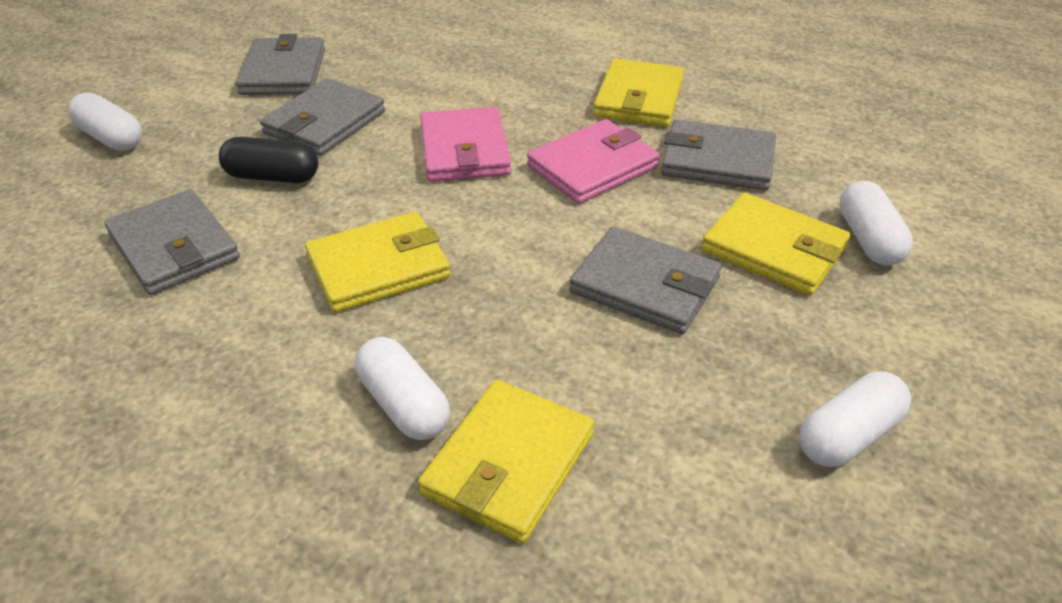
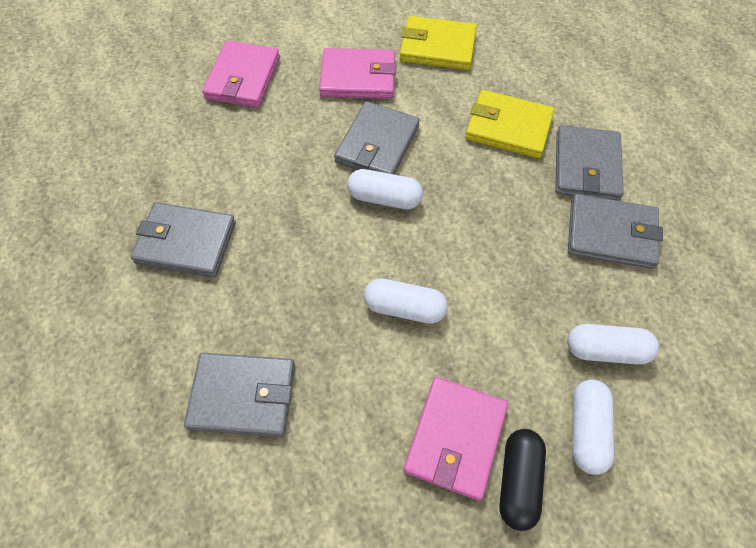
pink wallet: [420,107,511,182] [527,119,660,204] = 2 -> [202,40,280,108] [319,48,396,99] [403,377,508,501] = 3
yellow wallet: [305,212,451,312] [418,380,594,544] [593,58,684,127] [701,193,850,295] = 4 -> [400,16,477,70] [465,90,554,158] = 2

